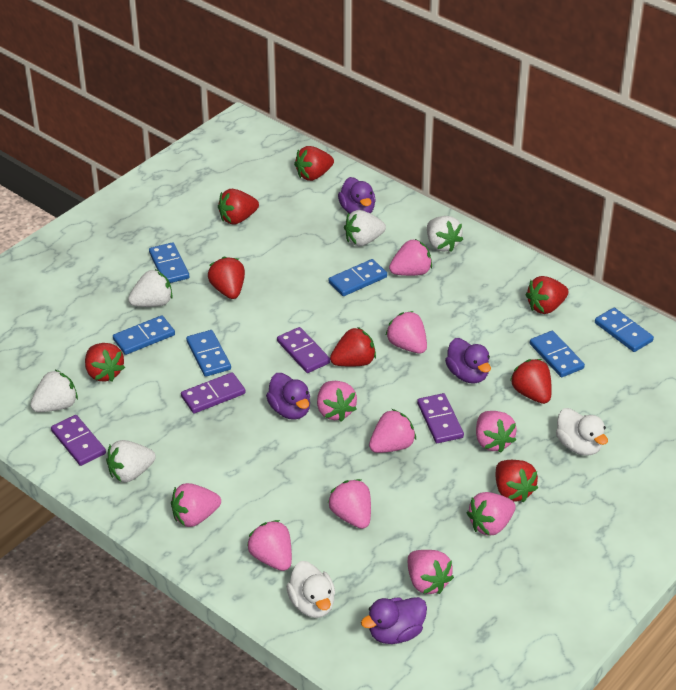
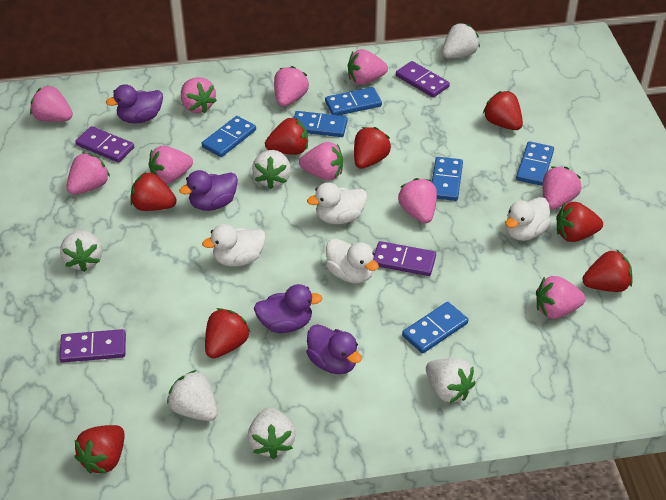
white duck: [286,561,335,618] [556,408,608,456] = 2 -> [202,224,266,267] [307,182,367,224] [326,238,379,283] [506,197,551,241] = 4
white strawberry: [30,369,78,412] [106,440,156,483] [128,269,173,307] [344,210,386,246] [427,216,463,252] = 5 -> [60,230,102,272] [167,370,218,421] [248,407,295,459] [252,150,291,189] [426,358,476,403] [442,23,480,59] = 6

